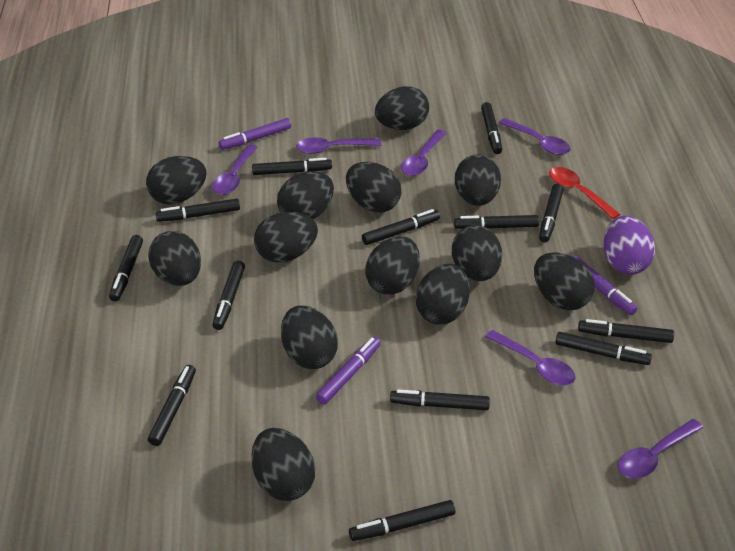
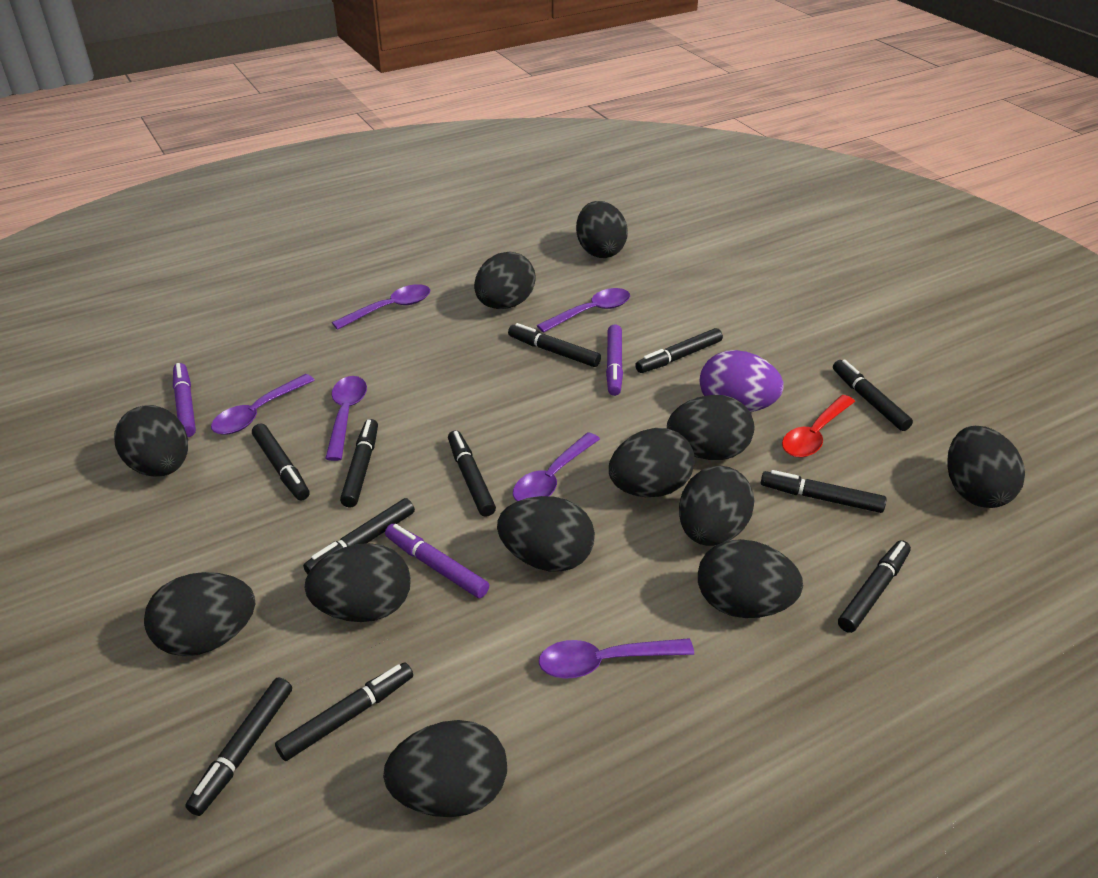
black egg: [146,156,207,205] [148,231,201,286] [251,428,315,501] [254,212,318,263] [277,171,334,219] [281,306,338,369] [346,162,401,213] [365,237,420,295] [375,86,429,130] [416,264,470,324] [452,225,502,281] [455,154,501,206] [534,252,594,311] = 13 -> [114,405,188,477] [144,572,255,656] [304,543,411,622] [383,720,507,817] [474,251,536,309] [497,496,595,572] [576,201,628,258] [609,428,695,497] [667,395,754,460] [679,466,754,546] [698,539,803,618] [947,426,1025,508] = 12
black marker: [109,235,143,301] [148,365,196,446] [156,199,240,222] [212,261,245,330] [252,158,332,175] [349,500,455,541] [362,209,440,245] [390,389,490,410] [454,215,539,229] [481,102,502,154] [539,184,564,242] [555,332,652,365] [578,319,674,343] = 13 -> [185,678,292,816] [252,423,310,501] [275,662,413,761] [303,498,415,574] [340,419,378,507] [448,430,496,517] [508,323,601,367] [635,328,723,373] [761,470,887,513] [833,359,913,431] [838,540,911,633] = 11

